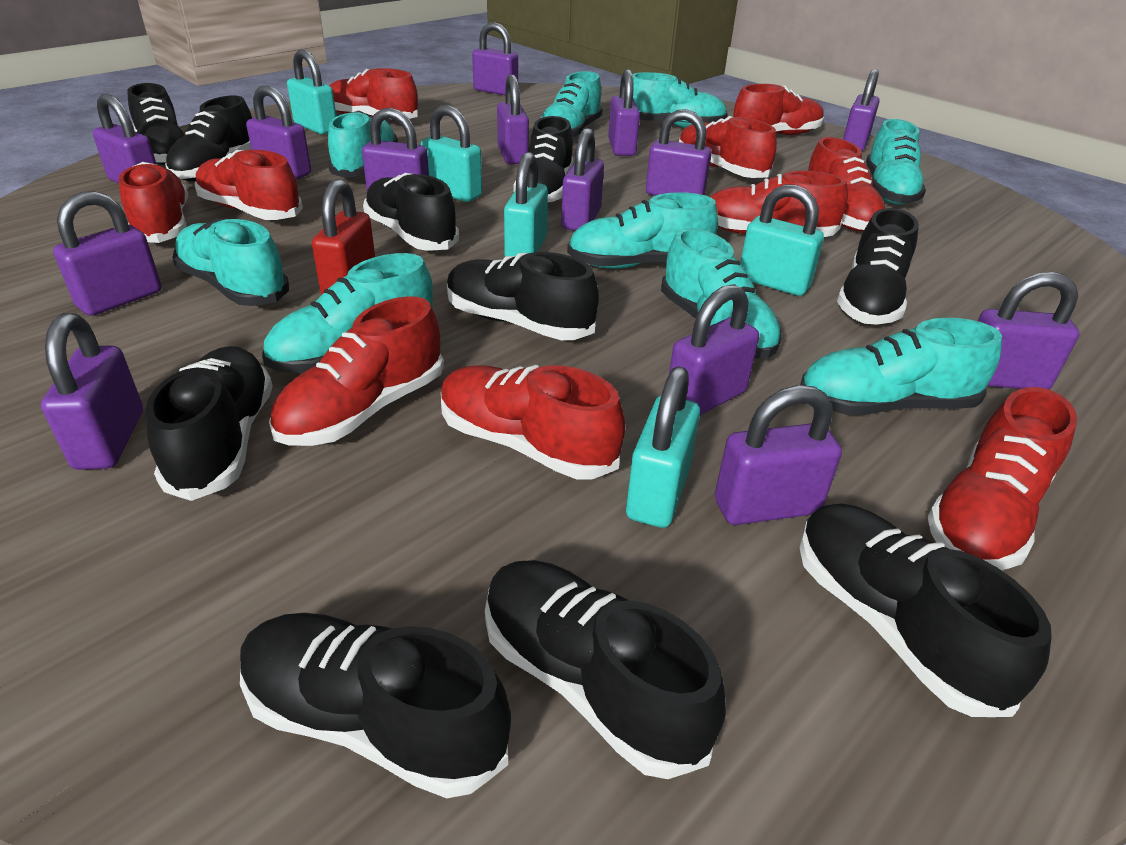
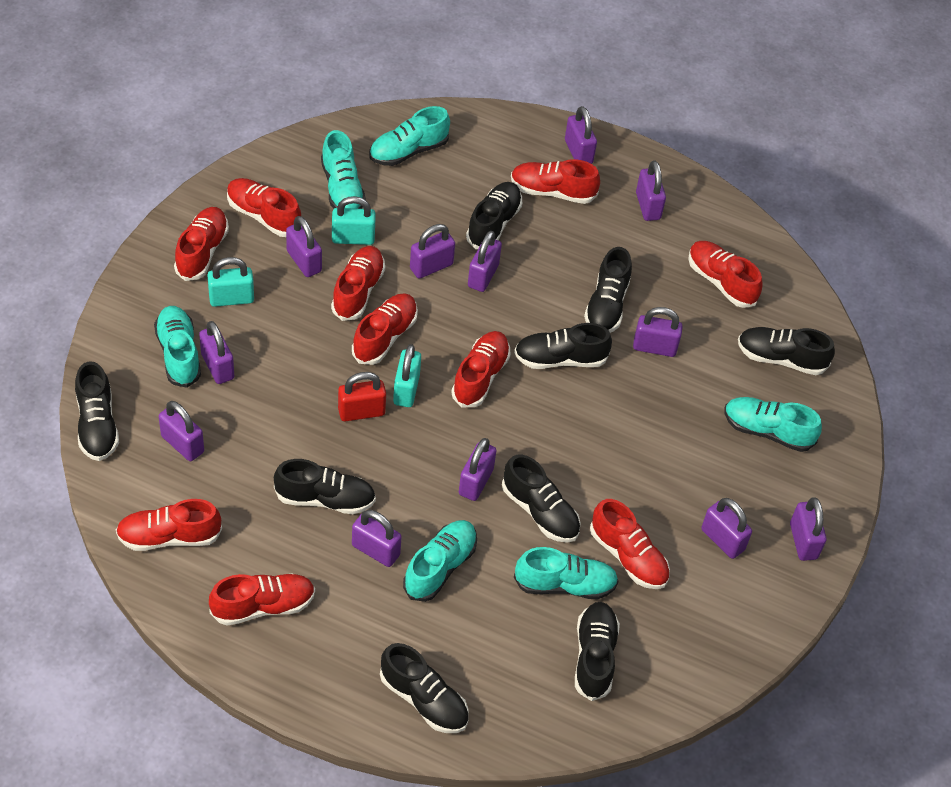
black shoe: [127,83,185,165] [145,346,273,501] [165,95,252,181] [240,613,511,798] [363,173,459,251] [447,252,599,340] [485,560,726,779] [513,116,574,203] [800,504,1052,717] [837,208,919,325] = 10 -> [75,361,119,461] [274,459,376,514] [380,643,469,733] [466,182,522,249] [502,454,581,543] [514,323,612,369] [575,602,620,701] [584,247,632,333] [738,327,835,375] = 9
purple padlock: [41,313,143,470] [53,191,162,316] [93,94,156,183] [246,85,311,179] [362,108,429,190] [472,22,518,95] [497,74,529,164] [561,128,604,231] [608,69,640,156] [646,109,712,196] [669,284,759,415] [715,385,842,525] [843,69,880,151] [978,272,1080,390] = 14 -> [159,401,204,461] [199,321,234,384] [286,216,322,277] [352,510,402,567] [410,224,455,279] [459,438,497,501] [468,231,502,292] [565,106,597,164] [633,307,683,357] [636,161,666,221] [701,498,752,559] [790,497,827,561] = 12
turquoise padlock: [287,49,336,134] [421,105,482,202] [504,152,548,257] [626,366,700,528] [740,184,824,296] = 5 -> [207,257,254,307] [332,196,376,245] [393,344,421,407] = 3
turquoise shoe: [172,219,289,306] [262,253,433,373] [328,111,398,178] [541,71,602,137] [567,192,718,269] [632,72,728,128] [661,228,782,359] [800,318,1002,415] [866,119,926,205] = 9 -> [154,306,201,388] [321,130,366,209] [369,106,450,166] [403,520,477,602] [514,547,618,599] [724,397,822,452] = 6

